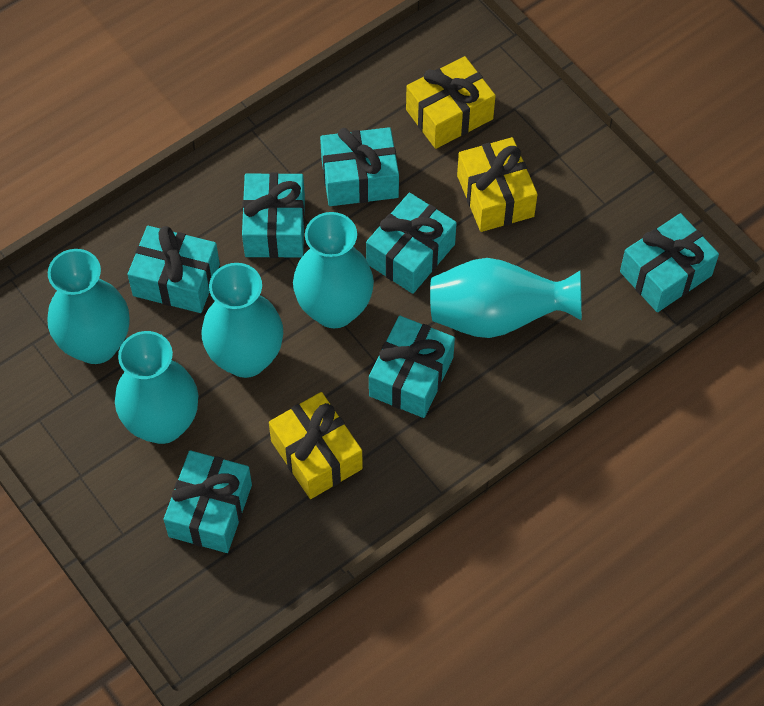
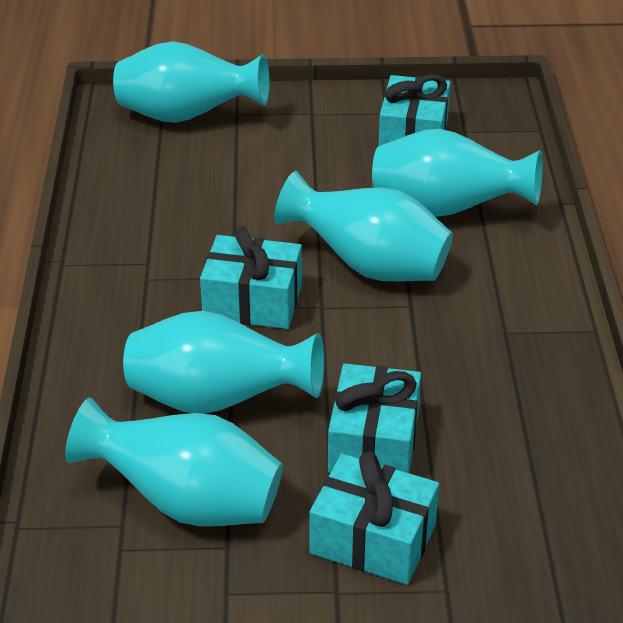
turquoise gift: [128,226,220,313] [164,450,252,553] [242,173,305,258] [320,127,399,206] [366,193,457,294] [369,316,455,418] [620,213,719,312] = 7 -> [200,227,302,329] [309,451,439,585] [328,363,421,473] [379,74,451,146] = 4
yellow gift: [269,392,363,499] [406,56,496,149] [457,137,538,232] = 3 -> none = 0

